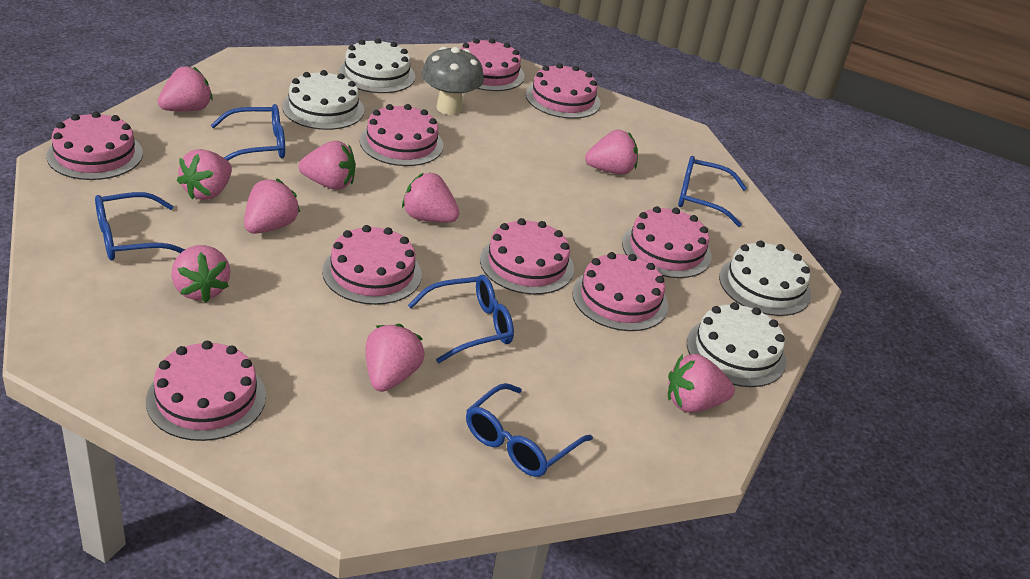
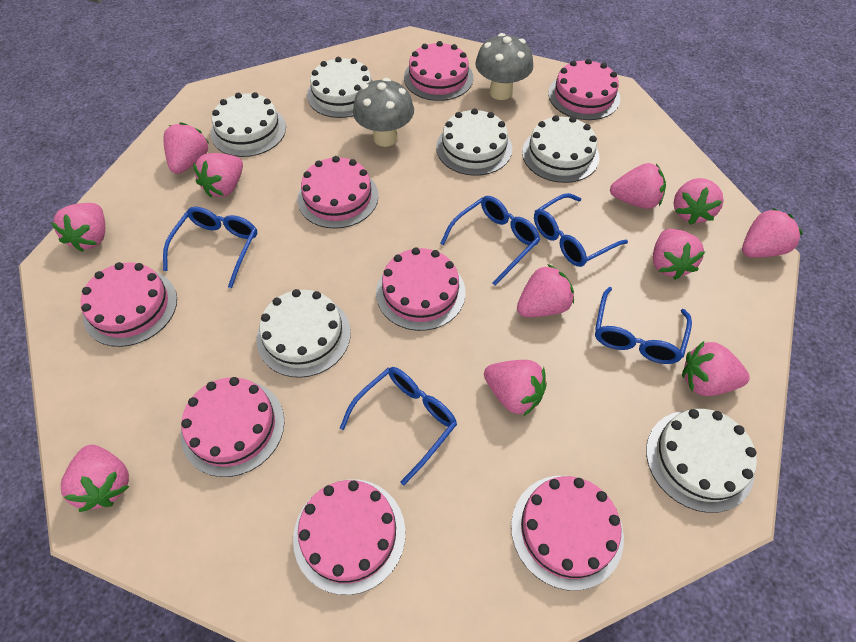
grey mushroom: [421,46,484,115] = 1 -> [353,78,414,147] [475,33,533,100] = 2
pink cake: [46,111,143,180] [146,341,266,441] [322,225,422,305] [360,104,443,166] [461,38,525,91] [480,218,574,295] [526,63,601,119] [572,252,668,331] [622,206,712,278] = 9 -> [80,262,177,347] [181,377,285,477] [293,479,405,595] [297,156,378,229] [376,247,466,331] [404,41,473,101] [511,476,624,591] [548,59,620,120] = 8
pink strawberry: [158,66,213,112] [171,245,230,302] [177,149,232,200] [244,179,300,234] [299,141,356,190] [365,324,424,392] [402,173,460,223] [585,130,638,175] [668,354,735,412] = 9 -> [51,203,105,252] [61,445,129,512] [164,122,209,174] [193,153,243,197] [484,360,547,416] [517,264,574,317] [610,163,666,209] [653,229,705,280] [674,178,724,225] [682,341,750,396] [742,208,803,258] = 11
white cake: [282,70,365,130] [338,38,415,93] [687,302,786,387] [719,240,811,316] = 4 -> [211,92,286,157] [257,289,351,378] [307,57,373,118] [436,108,512,176] [522,115,600,183] [646,409,757,513] = 6

